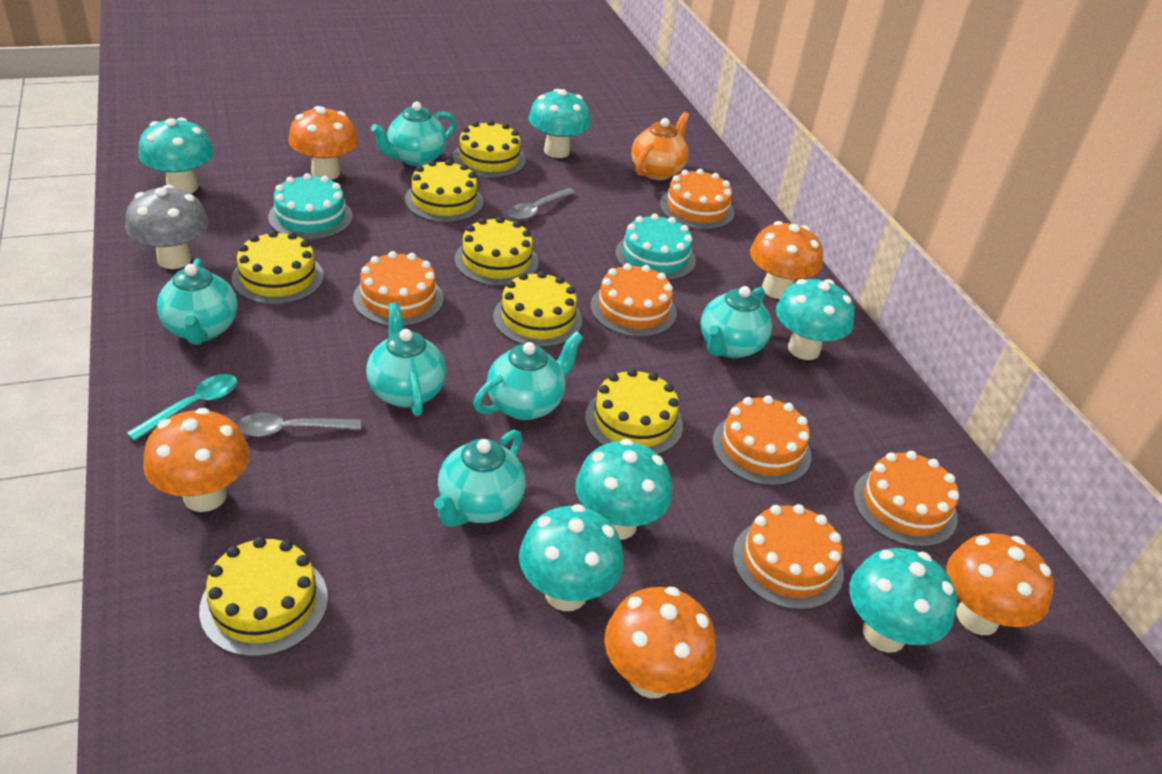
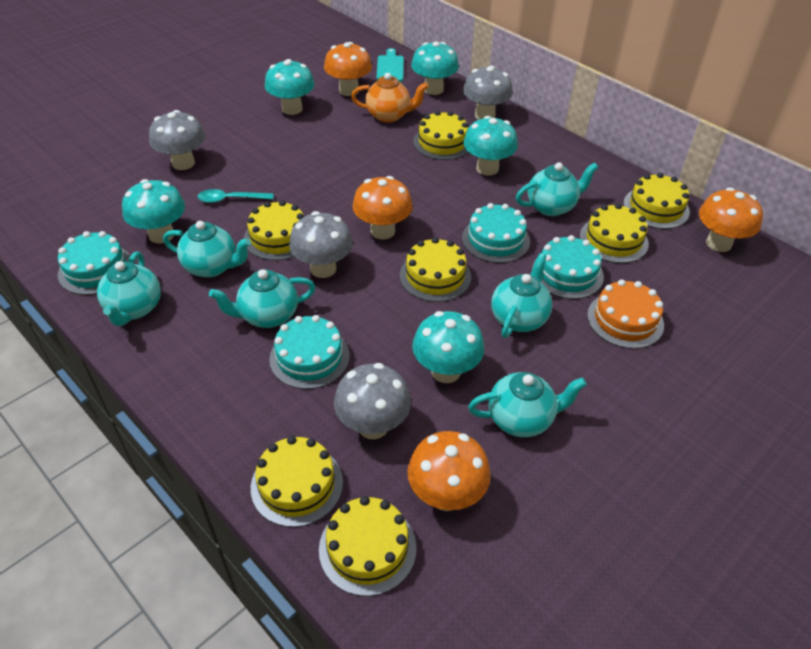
grey mushroom: [126,185,209,269] = 1 -> [149,110,205,170] [289,211,353,278] [334,363,411,439] [463,65,513,120] = 4
grey spoon: [237,413,361,437] [509,188,575,220] = 2 -> none = 0
orange cake: [353,251,444,326] [590,263,677,337] [660,169,735,230] [712,395,812,486] [733,504,844,610] [853,451,959,547] = 6 -> [587,279,664,349] = 1
orange mushroom: [143,408,250,512] [288,106,358,180] [604,587,716,698] [750,221,823,299] [946,533,1054,635] = 5 -> [324,42,372,96] [353,176,413,240] [407,431,491,511] [699,187,763,252] = 4
turquoise cake: [268,173,353,240] [615,214,696,281] = 2 -> [58,231,131,295] [269,315,349,389] [462,203,530,263] [532,235,604,299] = 4
turquoise cutting board: none = 0 -> [376,48,404,82] = 1
turquoise mushroom: [138,117,214,193] [519,504,624,611] [529,89,591,158] [575,439,672,540] [776,279,855,360] [849,548,957,653] = 6 -> [122,179,185,243] [265,59,315,115] [411,41,459,95] [412,311,485,383] [463,116,518,176] = 5

